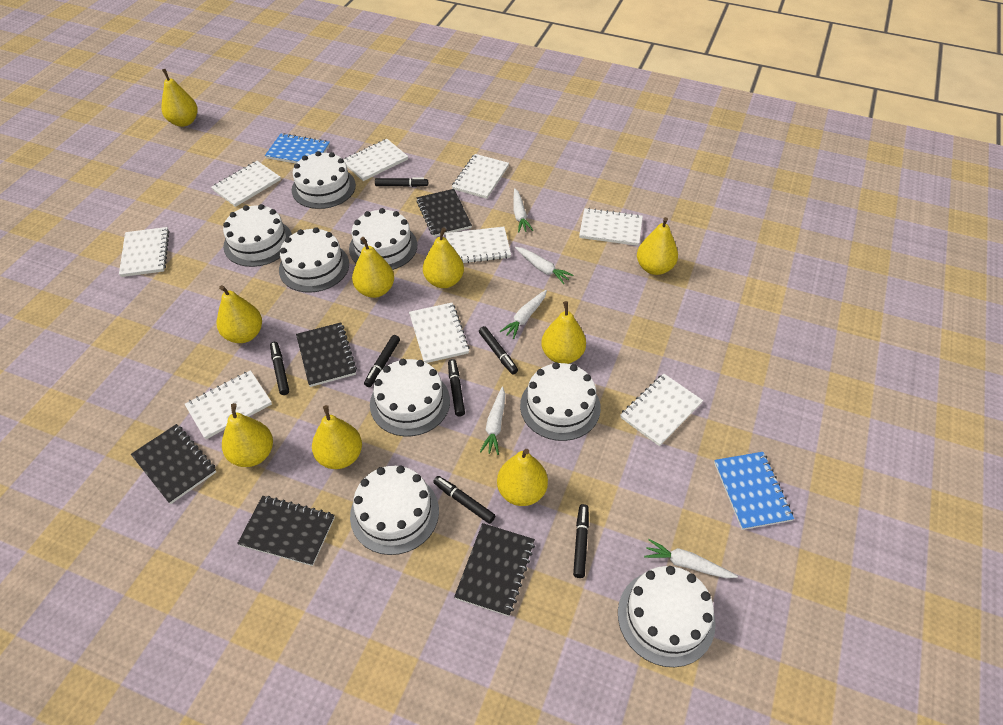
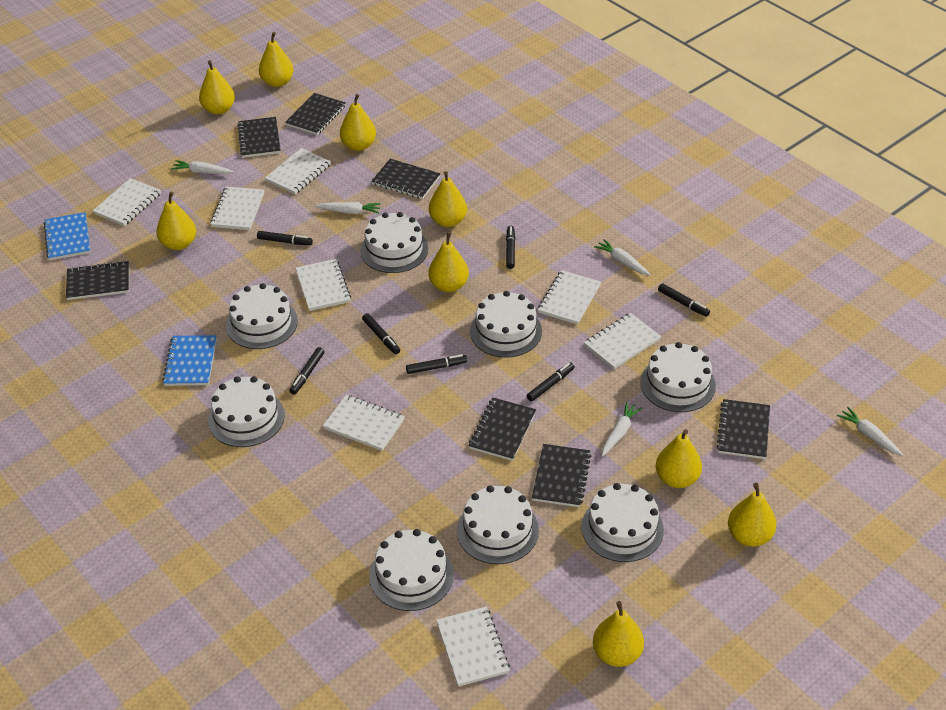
black notebook: [131,424,216,504] [237,496,335,566] [296,322,357,387] [416,189,472,237] [454,523,535,616] = 5 -> [66,261,129,300] [237,117,281,158] [285,93,346,135] [372,159,440,199] [469,398,536,461] [532,444,591,507] [716,399,770,459] = 7
white notebook: [119,227,169,277] [185,370,272,439] [211,161,281,207] [343,139,408,181] [409,303,470,363] [445,227,511,263] [452,154,509,199] [579,208,643,246] [620,373,703,446] = 9 -> [93,178,161,226] [210,186,264,230] [265,148,331,194] [295,259,351,311] [323,395,405,451] [436,607,510,687] [538,270,601,325] [584,313,661,369] = 8

